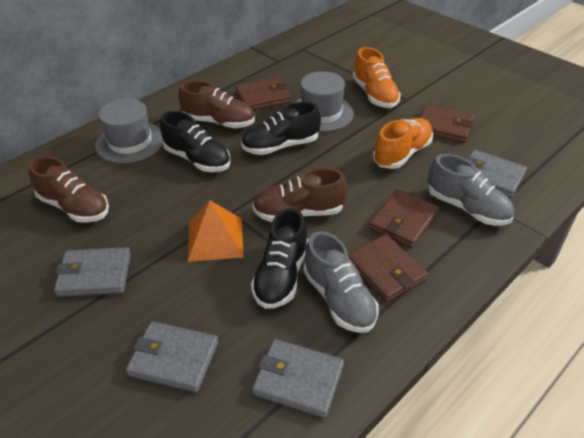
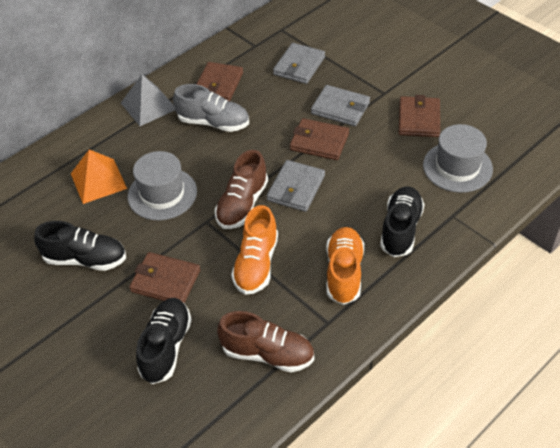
brown shoe: [28,156,109,223] [178,81,255,128] [253,168,347,222] = 3 -> [215,150,268,229] [217,311,314,372] = 2
grey pyramid: none = 0 -> [121,74,175,126] = 1
grey shoe: [304,231,379,333] [428,154,515,226] = 2 -> [173,84,249,132] = 1
grey wallet: [54,247,131,297] [126,321,218,393] [252,339,344,418] [465,150,527,198] = 4 -> [267,160,325,212] [273,43,325,84] [311,85,370,126] = 3

